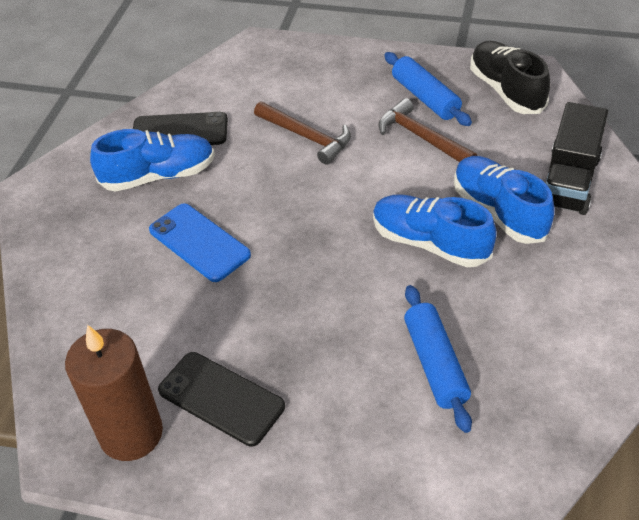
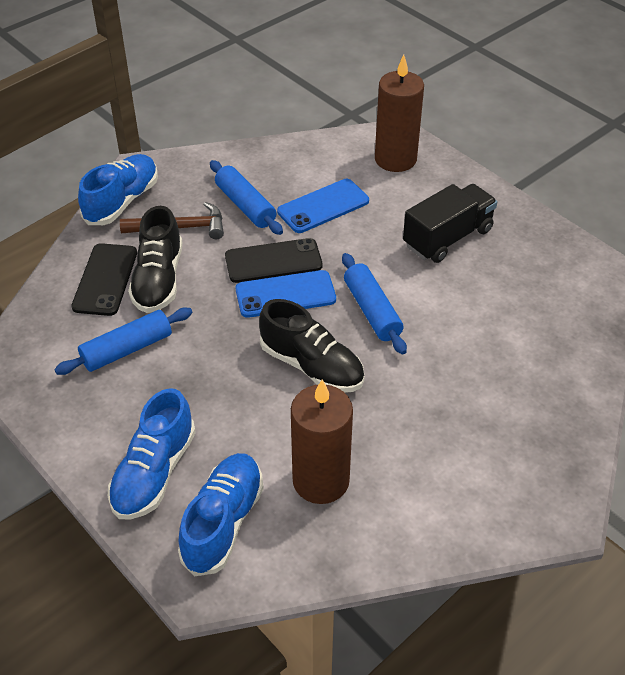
black shoe: [470,41,550,114] = 1 -> [128,206,183,313] [259,299,364,393] = 2
blue phone: [149,203,251,282] = 1 -> [236,270,336,318] [277,179,369,233] = 2
blue rolling pin: [384,52,472,126] [404,285,472,433] = 2 -> [54,308,193,375] [210,160,283,235] [342,253,407,355] = 3
brown candle: [65,325,163,461] = 1 -> [291,379,353,504] [375,55,424,172] = 2
brown hammer: [254,102,351,165] [378,98,477,162] = 2 -> [120,202,224,239] = 1

